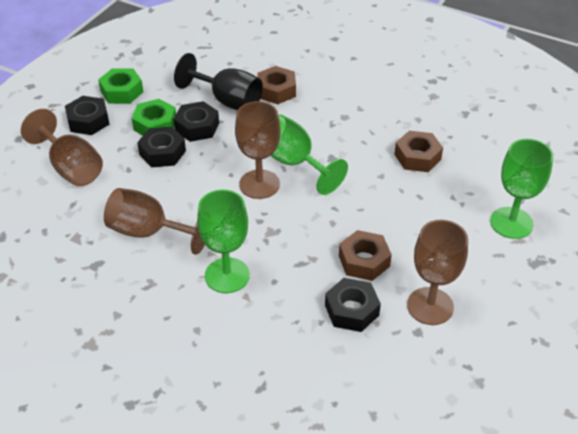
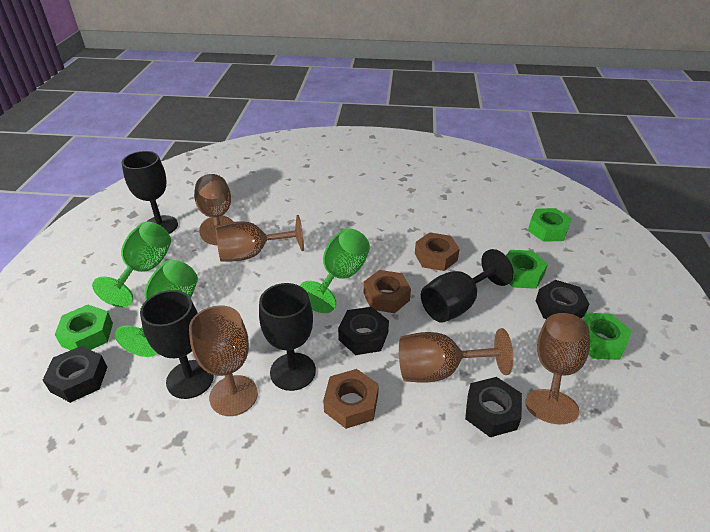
black goblet: [174,53,263,110] = 1 -> [122,151,178,234] [140,290,214,399] [259,283,316,391] [421,249,514,323] = 4
brown goblet: [21,109,103,186] [104,188,205,255] [235,101,280,199] [407,220,468,325] = 4 -> [189,305,258,416] [194,174,233,245] [215,215,304,261] [399,328,513,383] [525,313,590,424] = 5
green nut: [98,68,143,104] [132,99,176,135] = 2 -> [55,305,113,350] [506,250,548,289] [528,208,572,242] [583,313,632,360] = 4

